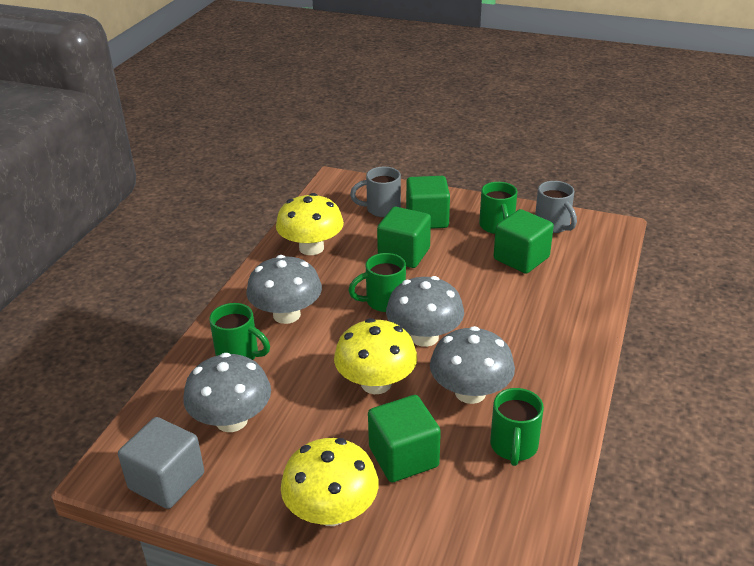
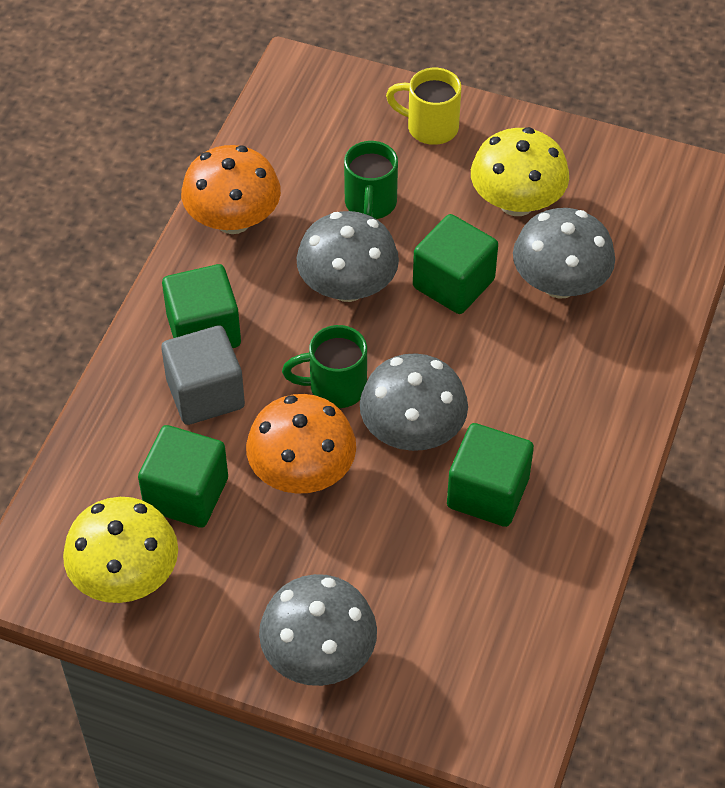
green mug: [209,303,270,360] [348,253,406,312] [479,182,517,234] [490,388,544,466] = 4 -> [282,325,367,408] [344,141,398,219] = 2
grey mug: [350,167,401,217] [535,181,577,233] = 2 -> none = 0
orange mushroom: none = 0 -> [181,145,281,234] [246,394,356,494] = 2
yellow mug: none = 0 -> [386,68,461,145] = 1
yellow mushroom: [276,193,344,255] [281,438,379,526] [334,318,417,394] = 3 -> [63,497,178,603] [471,127,569,216] = 2

